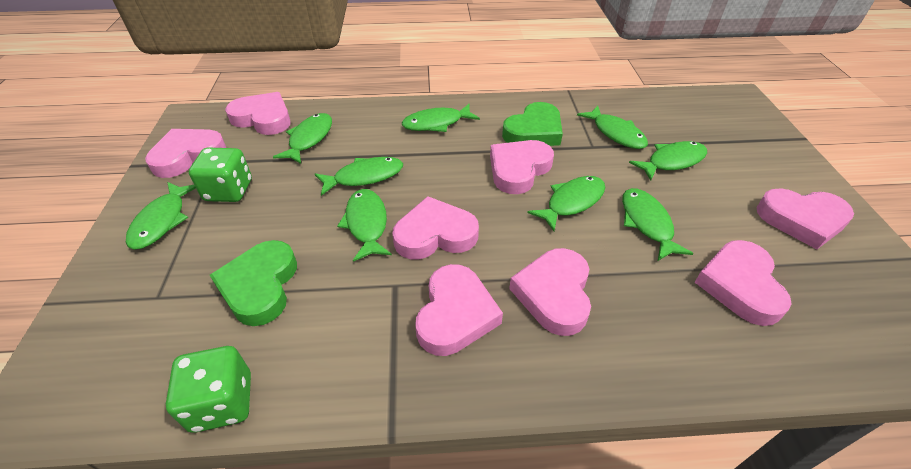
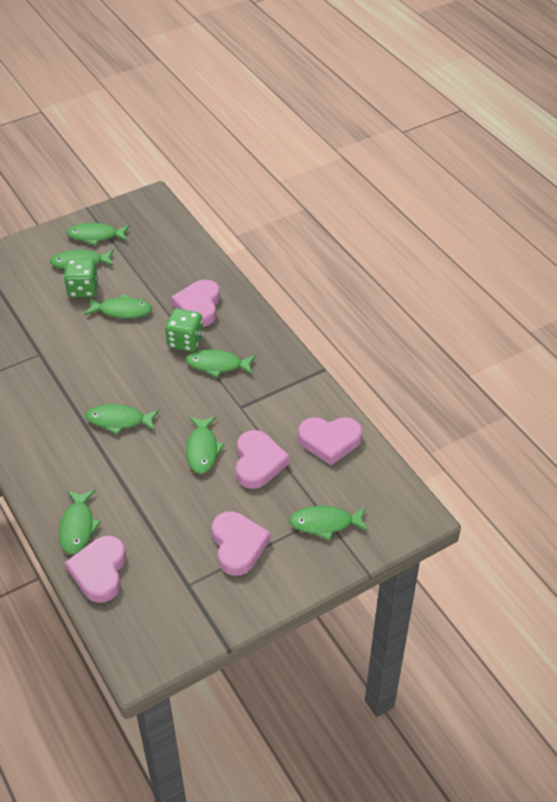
green fish: [126,182,196,249] [273,113,332,164] [315,157,403,196] [337,189,392,262] [402,104,480,132] [527,176,605,231] [577,106,648,149] [622,188,694,261] [629,141,707,181] = 9 -> [50,249,114,269] [59,490,101,554] [66,223,129,245] [84,294,152,318] [85,404,159,435] [186,349,256,378] [186,416,224,474] [289,506,369,540] = 8
green heart: [210,240,297,326] [502,102,563,146] = 2 -> none = 0
pink heart: [145,129,226,178] [225,92,291,135] [392,196,479,259] [415,264,503,356] [490,140,554,194] [509,248,591,336] [695,240,791,326] [756,188,854,249] = 8 -> [65,536,126,603] [171,280,220,327] [212,511,270,576] [236,430,290,489] [298,417,362,465] = 5

